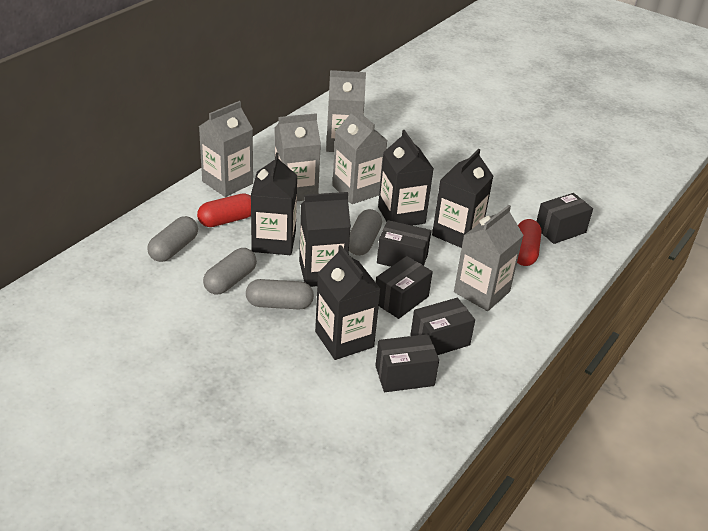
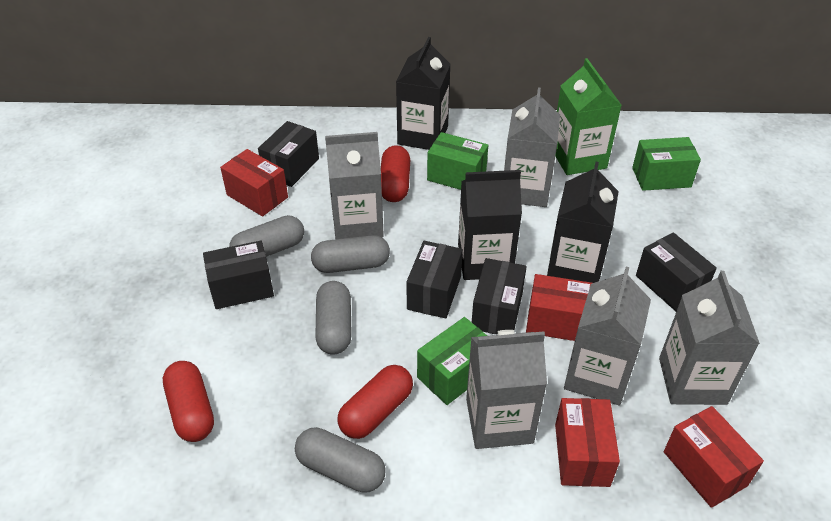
black carton: [251,153,297,255] [299,192,351,287] [315,245,380,360] [378,130,434,226] [432,149,493,248] = 5 -> [396,37,450,150] [458,170,522,280] [547,162,619,283] = 3
green box: none = 0 -> [417,317,487,405] [427,132,488,190] [632,137,701,191] = 3
green carton: none = 0 -> [555,58,622,175] = 1
red box: none = 0 -> [220,149,288,216] [526,274,592,341] [555,398,620,487] [664,406,764,508] = 4
red capsule: [197,193,251,227] [517,219,541,266] = 2 -> [163,361,214,442] [338,365,413,439] [381,145,410,202] = 3

